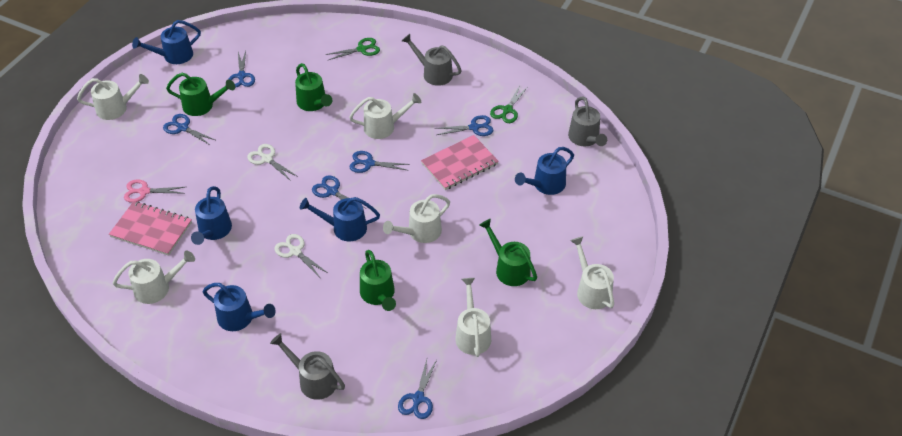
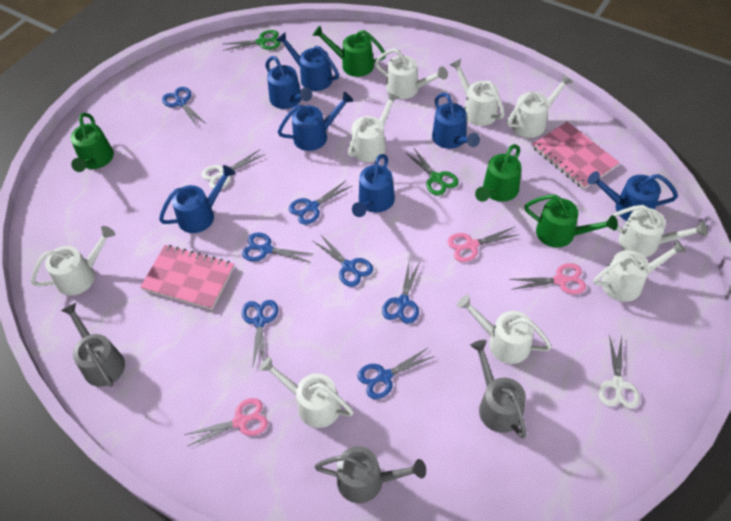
blue scissors: [163,114,215,145] [229,51,255,88] [312,176,365,208] [349,151,410,173] [398,359,437,419] [435,115,493,136] = 6 -> [162,87,206,126] [242,232,312,262] [242,300,278,368] [289,181,352,225] [313,234,373,287] [357,347,435,399] [382,262,420,324] = 7
blue watering can: [132,20,201,64] [191,186,232,245] [203,283,276,331] [300,197,380,241] [515,147,574,195] = 5 -> [159,165,235,233] [265,56,312,109] [276,33,339,91] [278,92,354,151] [352,154,395,217] [432,93,480,149] [587,171,678,221] = 7
pink scissors: [124,179,185,202] = 1 -> [184,398,268,446] [447,227,517,262] [509,263,586,294] = 3
white watering can: [77,74,149,120] [113,251,195,304] [349,93,421,139] [383,194,450,243] [455,278,491,357] [570,237,614,309] = 6 -> [31,226,115,296] [259,356,354,428] [348,92,400,162] [375,48,448,99] [450,59,505,126] [457,295,552,364] [507,74,573,138] [594,239,686,302] [608,205,707,257] = 9

